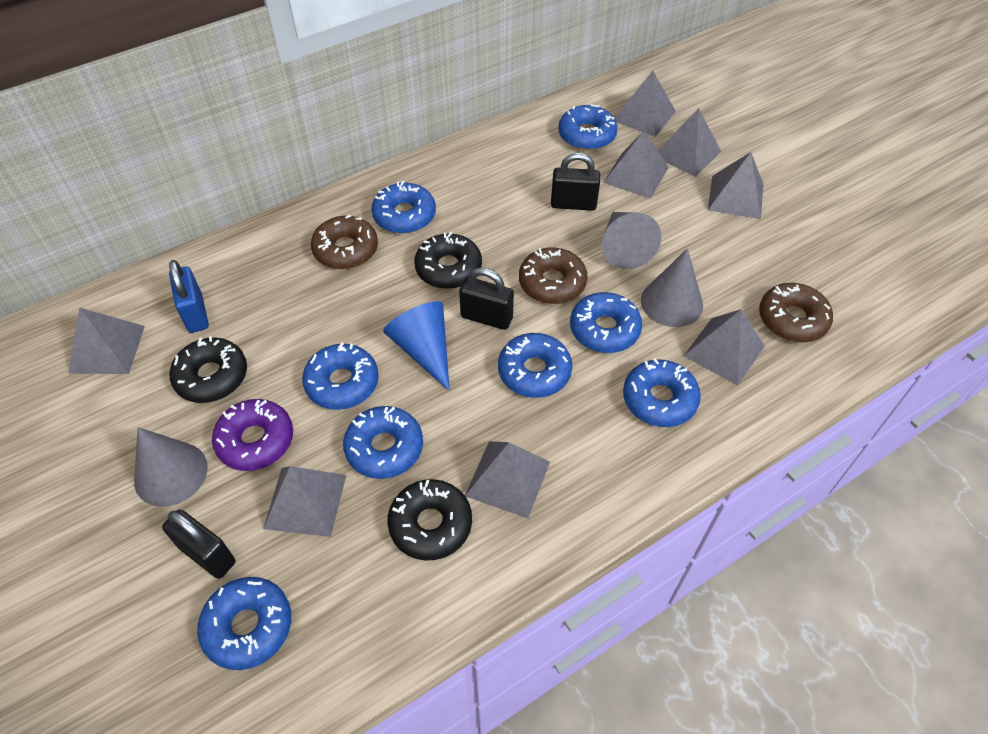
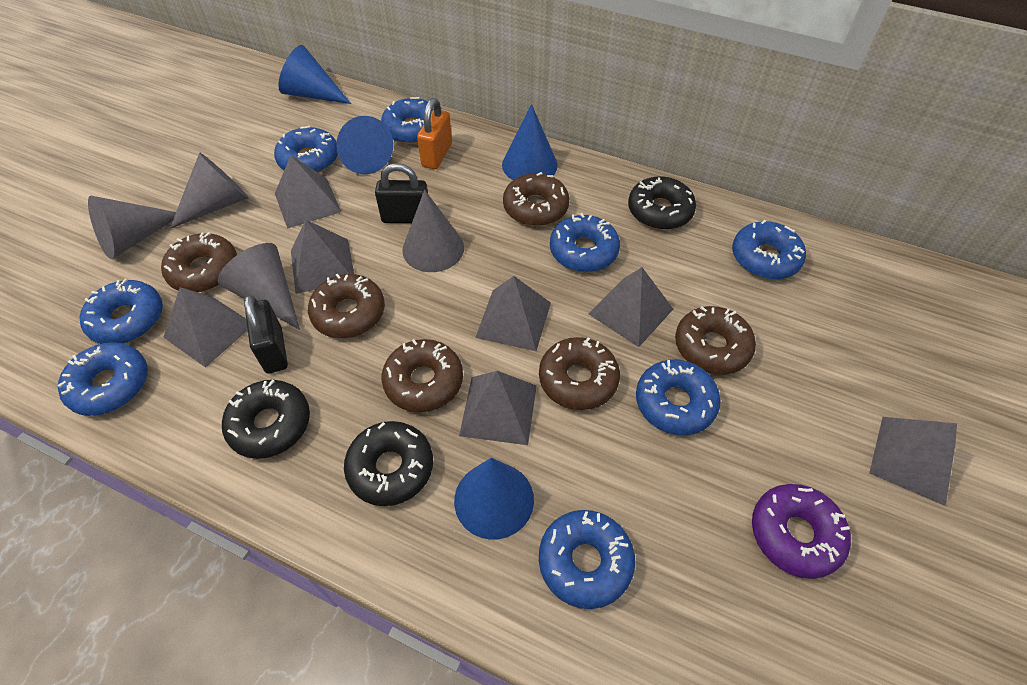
black padlock: [162,510,236,579] [459,267,514,330] [551,153,600,211] = 3 -> [244,294,288,374] [375,163,428,223] = 2
blue cone: [383,301,450,391] = 1 -> [278,45,351,104] [336,116,393,174] [454,458,534,540] [502,104,558,180] = 4
blue padlock: [169,260,209,333] = 1 -> none = 0
brown donut: [311,215,378,269] [519,248,588,304] [759,283,833,342] = 3 -> [161,232,237,292] [308,273,385,338] [382,339,463,412] [503,172,569,226] [539,337,620,410] [675,306,756,375] = 6
grey cone: [134,427,208,507] [602,212,662,269] [641,249,703,327] = 3 -> [88,195,176,259] [170,153,249,229] [218,243,300,330] [402,190,464,272] = 4
grey pyramid: [68,307,145,374] [263,466,346,537] [465,441,550,518] [603,130,668,199] [615,71,676,137] [658,108,721,177] [684,309,765,385] [708,152,763,219] = 8 -> [163,287,248,368] [275,155,341,229] [291,220,354,294] [459,371,537,445] [475,276,551,351] [589,267,673,347] [869,417,957,506] = 7
orange padlock: none = 0 -> [417,98,452,169] = 1

